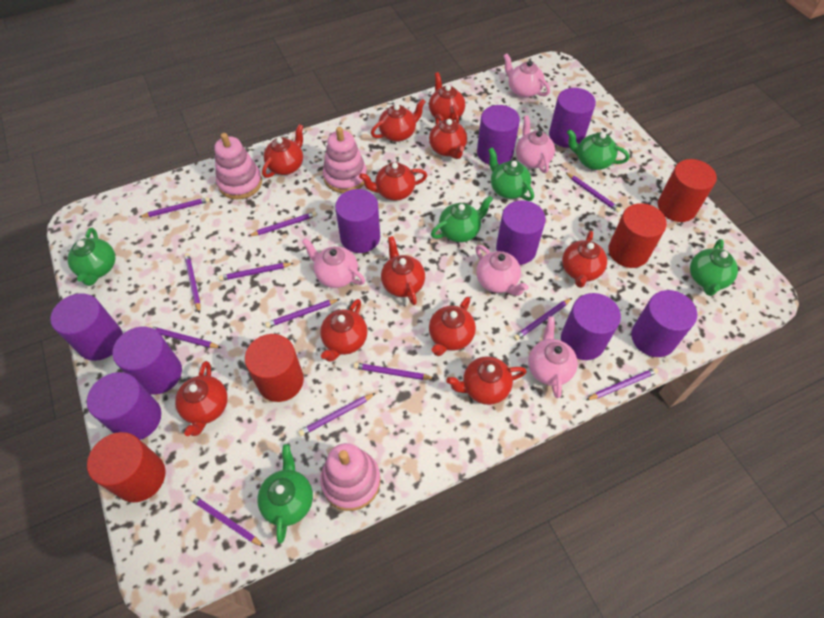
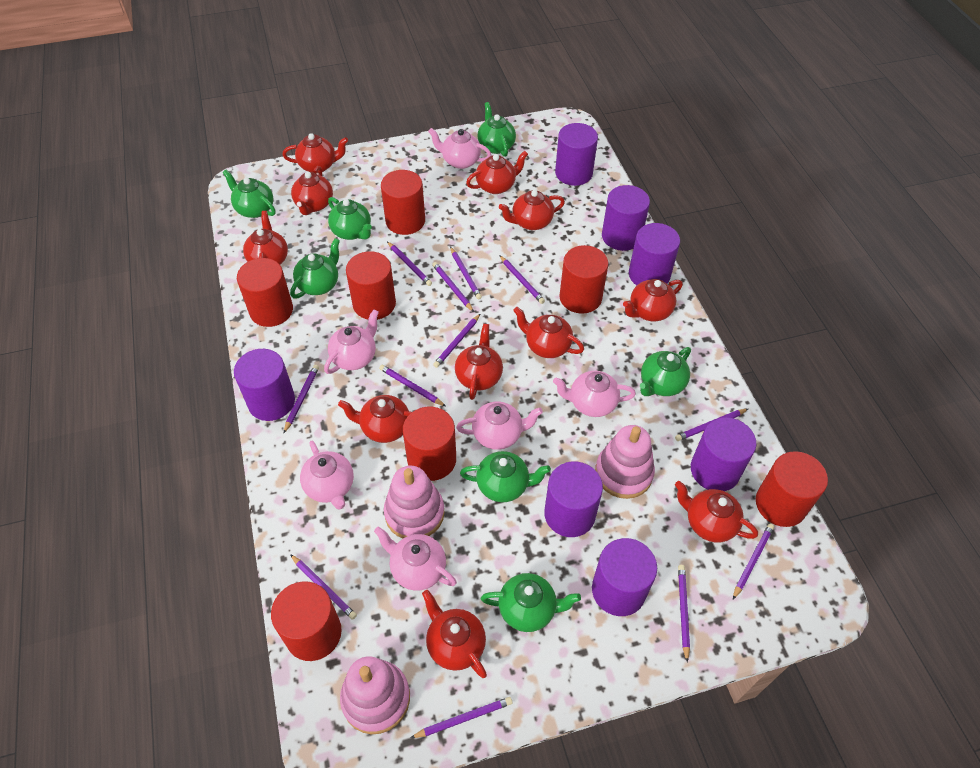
green teapot: [67,228,116,286] [257,444,313,544] [431,196,493,242] [488,147,534,201] [567,129,629,170] [690,239,738,296] = 6 -> [223,169,276,218] [290,238,340,299] [328,197,372,240] [460,451,551,502] [478,102,516,157] [481,573,581,632] [640,347,691,396] = 7
pink teapot: [302,238,365,288] [475,245,529,296] [504,54,550,98] [516,115,555,173] [528,316,578,398] = 5 -> [300,440,354,510] [324,310,379,374] [374,526,457,591] [428,128,491,169] [456,401,543,450] [553,371,636,417] = 6
purple cylinder: [50,293,123,361] [87,372,161,440] [112,327,182,394] [335,189,380,253] [477,105,520,165] [496,200,546,265] [549,88,596,148] [561,293,621,360] [631,290,697,357] = 9 -> [234,349,295,421] [544,461,603,537] [555,123,598,186] [592,538,657,616] [602,185,650,251] [629,223,680,285] [691,417,756,491] = 7
red cylinder: [87,432,166,503] [245,334,304,402] [608,203,667,268] [658,159,717,222] = 4 -> [237,258,293,327] [271,581,342,661] [346,251,396,320] [381,170,425,235] [403,407,456,481] [559,245,608,314] [756,451,828,527] = 7

